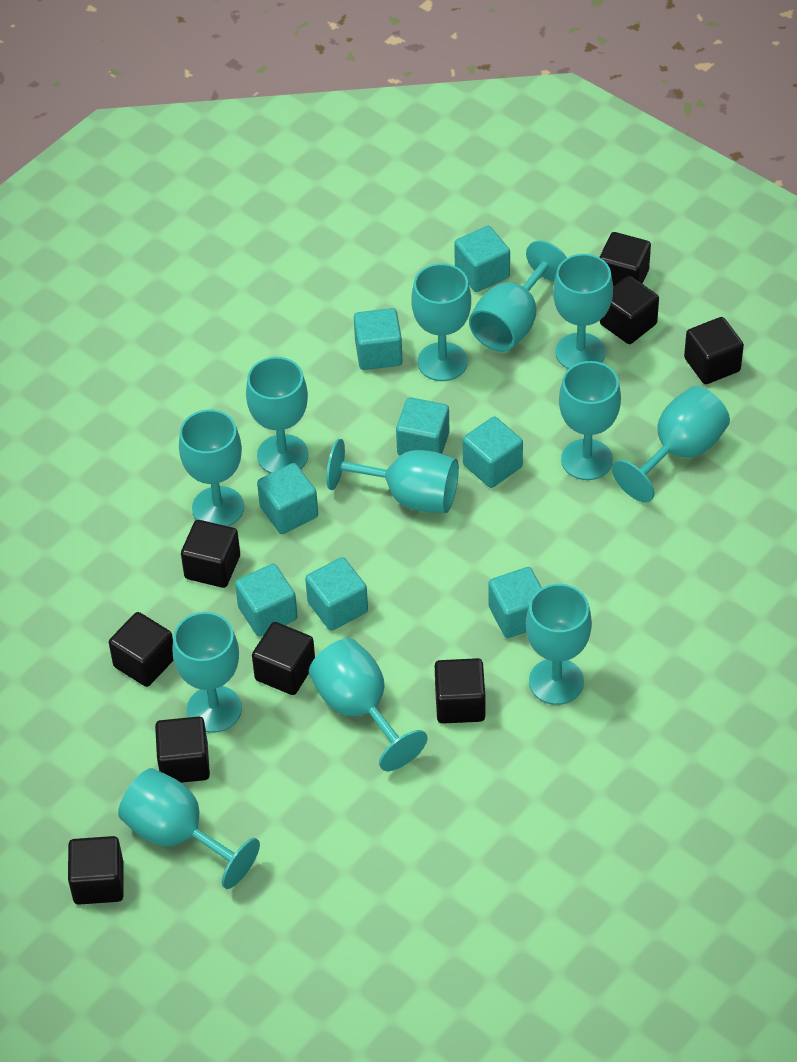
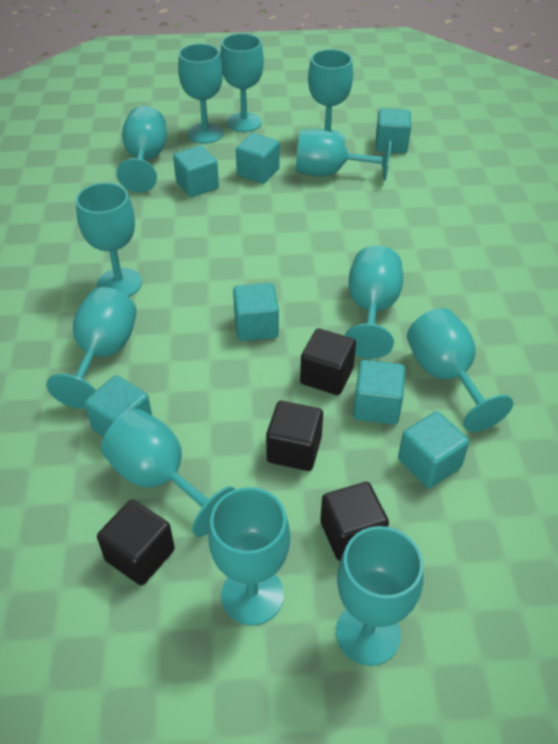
black cube: [68,836,124,905] [109,612,174,687] [155,716,210,783] [181,520,240,588] [252,622,315,695] [435,658,485,724] [599,232,651,287] [600,276,659,344] [684,317,744,384] = 9 -> [97,500,175,585] [266,401,323,471] [300,328,356,395] [320,482,389,561] = 4
turquoise cube: [235,564,298,637] [257,463,318,534] [305,557,368,631] [354,308,402,370] [396,397,449,456] [454,226,510,292] [463,417,523,488] [489,567,542,638] = 8 -> [84,375,152,437] [173,145,219,197] [233,283,279,341] [236,133,280,184] [353,360,405,425] [376,108,411,153] [398,411,469,488] = 7

